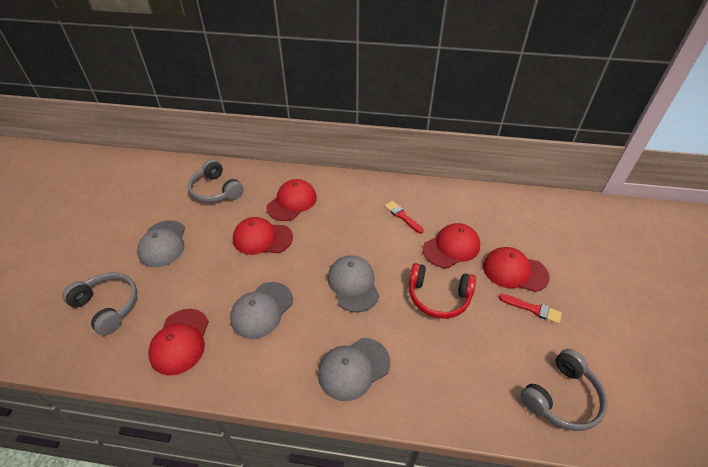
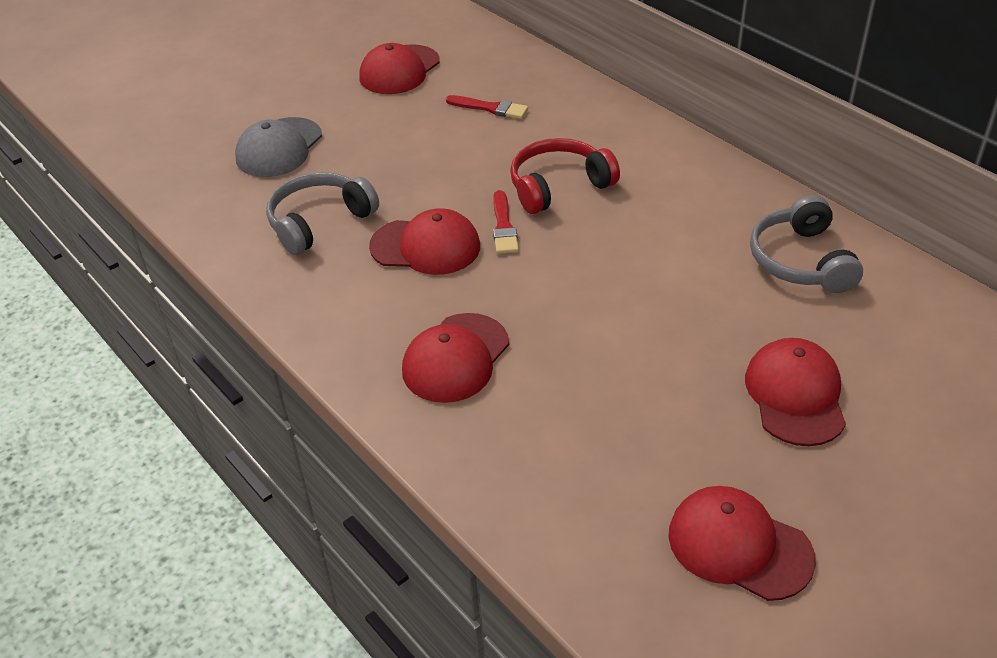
grey cap: [137,220,185,267] [230,282,293,339] [318,338,390,401] [328,255,379,312] = 4 -> [235,117,322,177] = 1
grey headphones: [62,273,137,336] [188,159,244,203] [520,349,608,431] = 3 -> [266,172,379,255] [750,195,863,293] = 2

